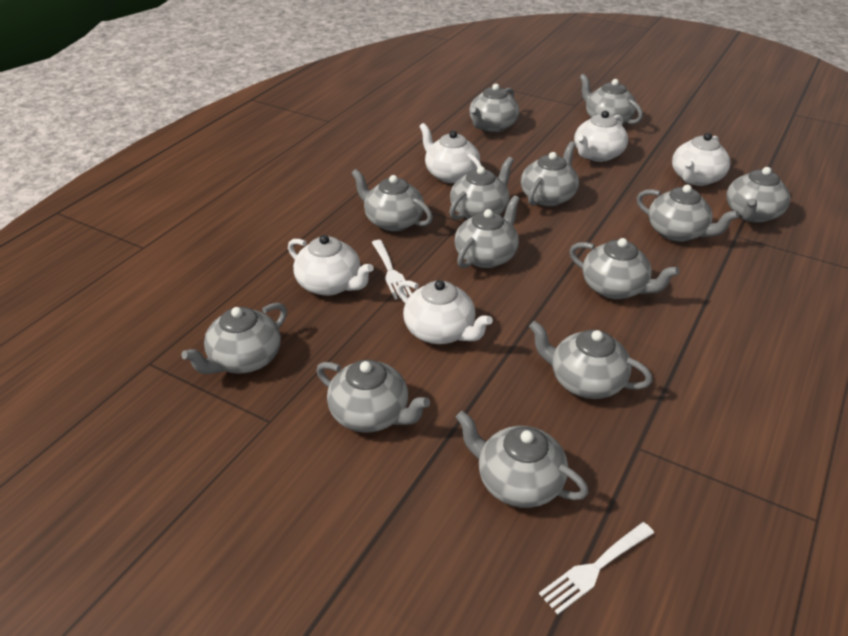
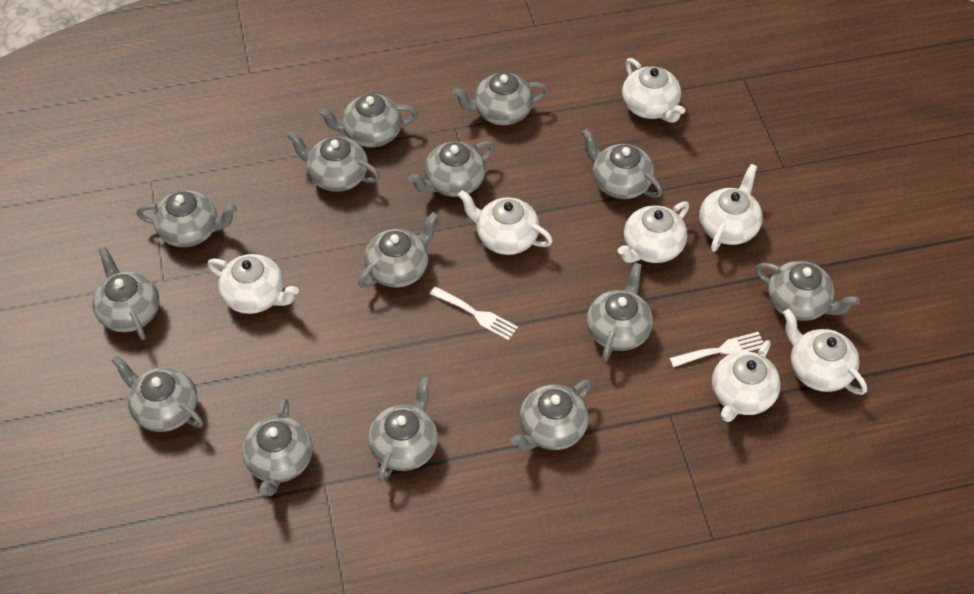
grey teapot: [181,303,287,374] [316,360,430,432] [351,169,433,231] [449,157,514,220] [455,196,520,268] [456,410,589,508] [469,84,519,132] [521,141,579,206] [529,321,653,399] [569,238,679,299] [580,74,643,124] [637,185,739,242] [726,167,790,223] = 13 -> [93,247,159,340] [112,356,203,432] [136,190,237,247] [242,398,313,496] [287,131,380,192] [318,94,418,147] [358,212,438,288] [368,376,438,483] [408,141,494,197] [452,73,549,125] [510,379,592,451] [582,129,663,199] [587,263,653,362] [755,261,860,321] = 14
white teapot: [288,235,374,296] [397,280,493,344] [419,123,482,183] [574,111,628,162] [672,133,730,186] = 5 -> [207,254,299,314] [458,190,553,255] [618,201,689,263] [622,58,685,123] [699,164,763,252] [712,340,781,422] [783,309,867,395] = 7

